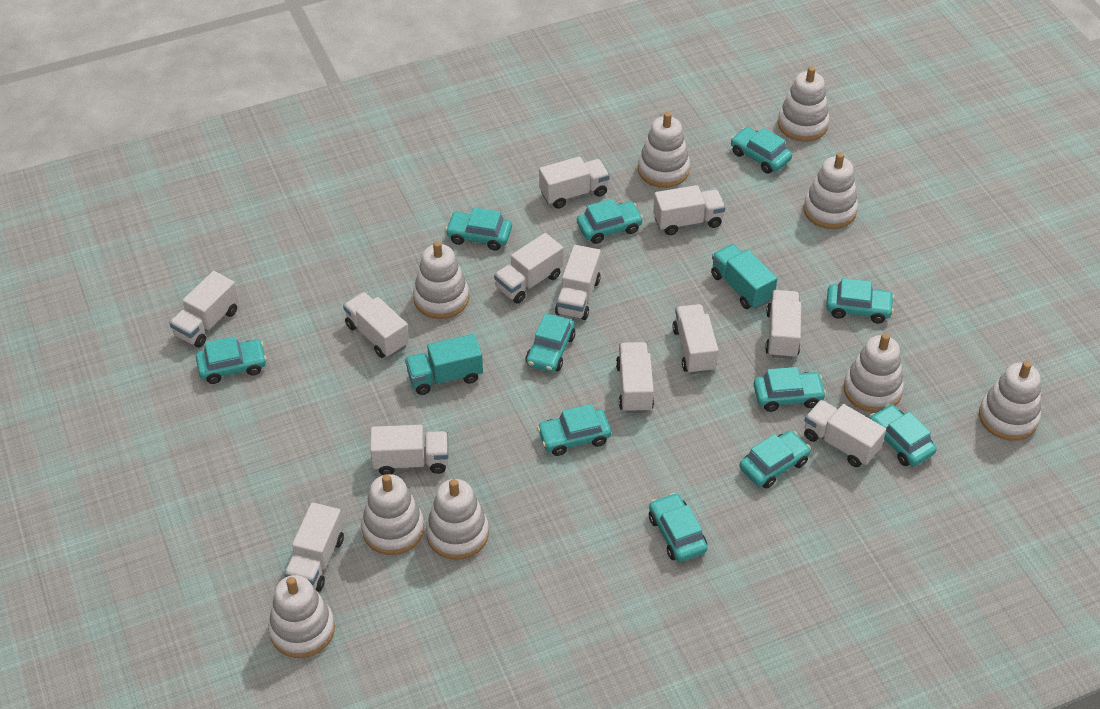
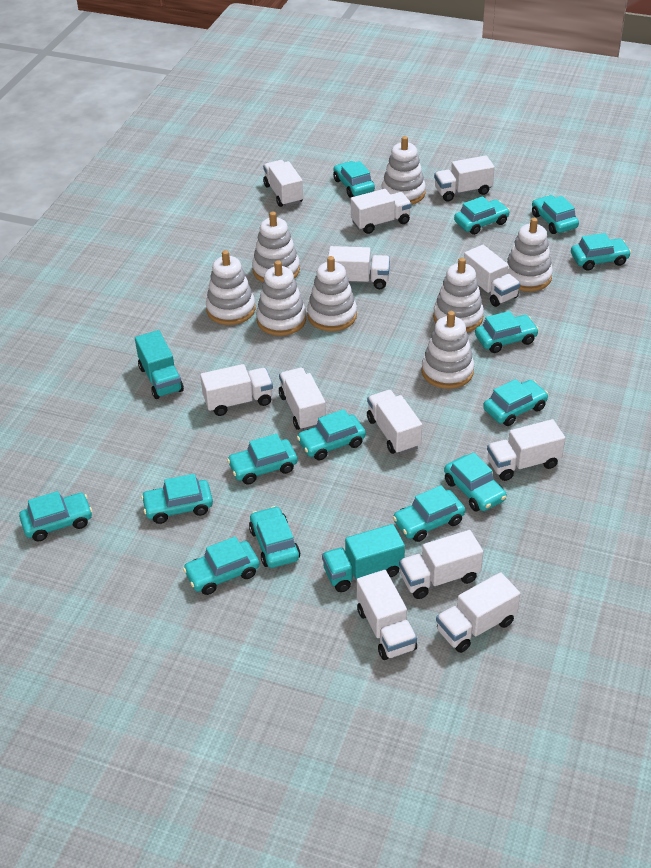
turquoise car: [196,337,267,384] [445,207,512,251] [526,313,576,372] [537,404,611,456] [577,199,643,244] [649,493,708,562] [731,127,792,174] [739,431,811,489] [753,367,826,412] [826,278,894,323] [869,404,937,466] = 11 -> [19,491,92,542] [141,474,213,524] [183,536,260,595] [227,434,298,485] [249,506,300,568] [297,409,366,460] [333,161,375,198] [393,485,465,542] [444,452,507,512] [454,196,510,235] [475,311,539,353] [483,379,548,426] [532,195,579,234] [571,233,631,271] = 14
white stacking toy: [268,575,335,658] [361,474,424,555] [413,241,469,319] [426,479,489,560] [638,112,690,188] [778,67,829,142] [804,152,858,229] [844,333,904,412] [979,361,1041,441] = 9 -> [206,250,255,325] [252,212,300,282] [256,260,306,336] [307,256,357,331] [381,136,426,205] [421,311,474,389] [433,258,484,332] [506,218,553,292] = 8

